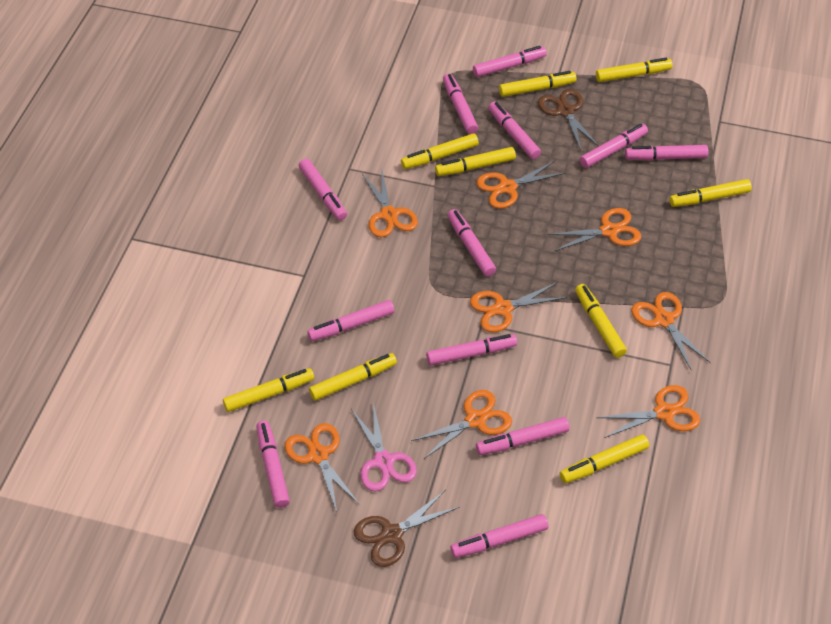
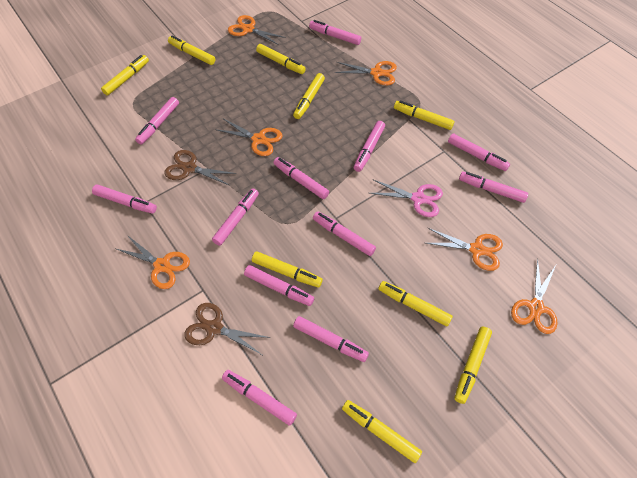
orange scissors: [285,423,360,512] [362,172,418,238] [411,390,512,459] [470,282,567,332] [477,160,566,209] [547,208,641,251] [596,385,700,438] [631,292,711,369] = 8 -> [117,235,190,289] [215,119,282,156] [228,15,286,45] [334,61,397,86] [426,228,503,271] [511,258,557,334] = 6

